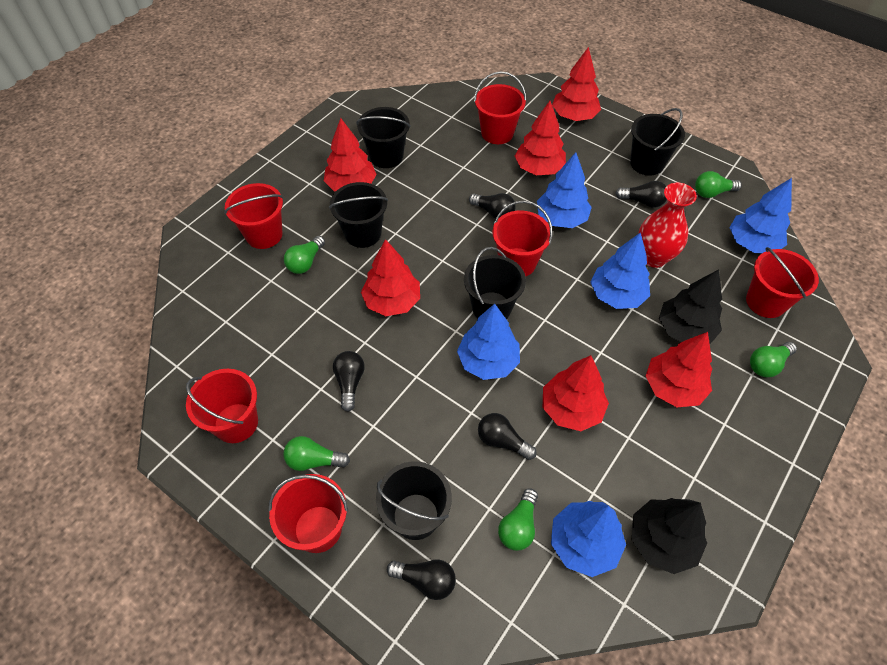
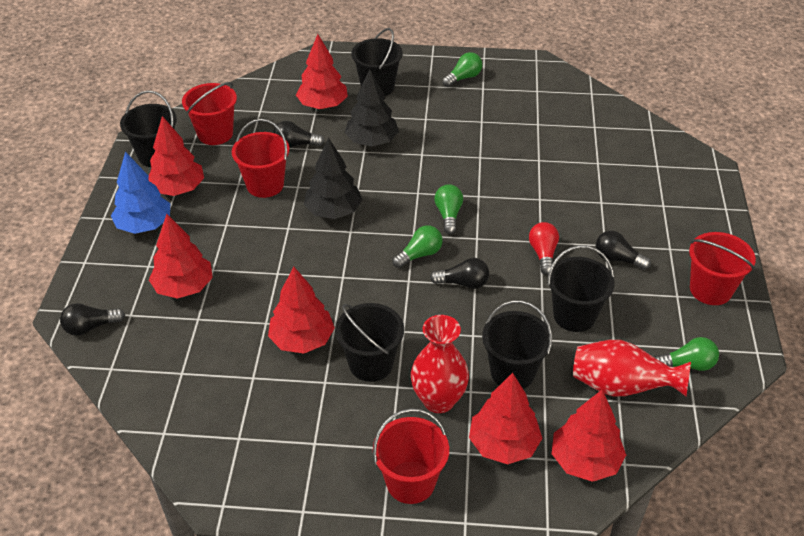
black light bulb: [333,351,365,412] [387,560,456,600] [469,193,516,219] [478,413,537,460] [615,181,667,208] = 5 -> [60,303,125,336] [273,121,325,148] [430,258,489,289] [596,231,651,270] = 4
blue tree: [457,304,520,380] [537,152,592,228] [551,501,626,577] [590,232,650,309] [729,178,792,253] = 5 -> [111,152,170,234] = 1
green light bulb: [283,436,350,471] [284,236,325,274] [498,489,538,551] [695,171,742,198] [750,342,797,377] = 5 -> [393,225,443,268] [434,184,463,234] [442,52,482,87] [655,337,719,371] = 4
red bucket: [186,369,258,443] [224,183,283,249] [269,474,348,553] [474,71,526,144] [492,200,553,277] [746,247,819,318] = 6 -> [182,82,237,145] [232,119,289,198] [373,408,449,504] [689,232,756,305] = 4
red light bulb: none = 0 -> [529,222,559,275] = 1
red vase: [638,183,697,268] = 1 -> [411,315,469,413] [573,340,691,397] = 2

